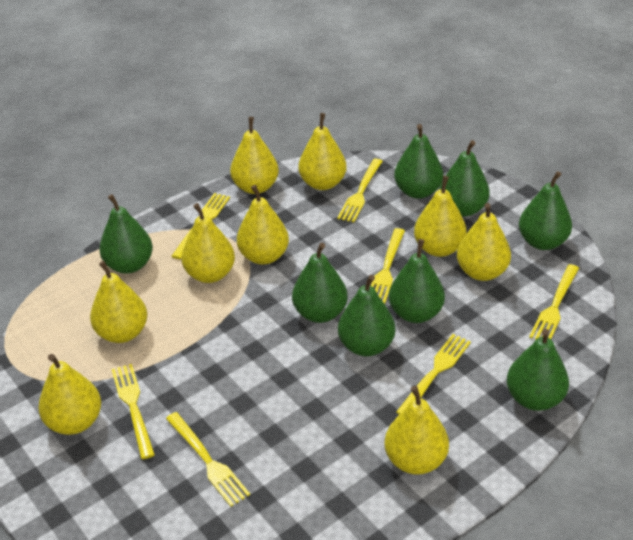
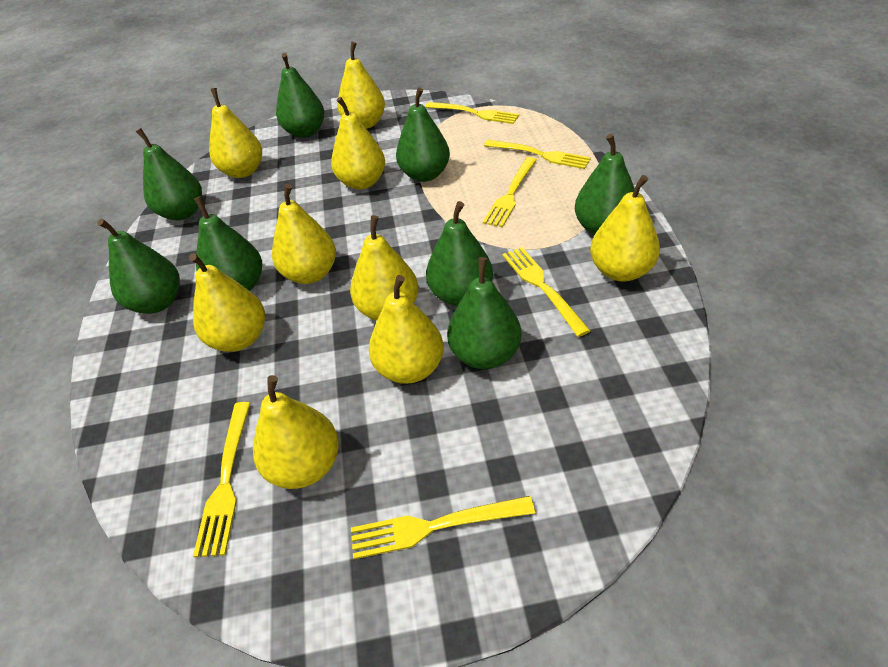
yellow fork: [111,364,155,459] [166,412,250,507] [171,193,230,259] [337,159,383,222] [371,228,405,304] [396,334,471,414] [529,264,579,339] = 7 -> [193,402,250,557] [351,496,535,559] [425,102,519,124] [483,157,537,227] [484,140,591,169] [503,247,591,337] = 6

